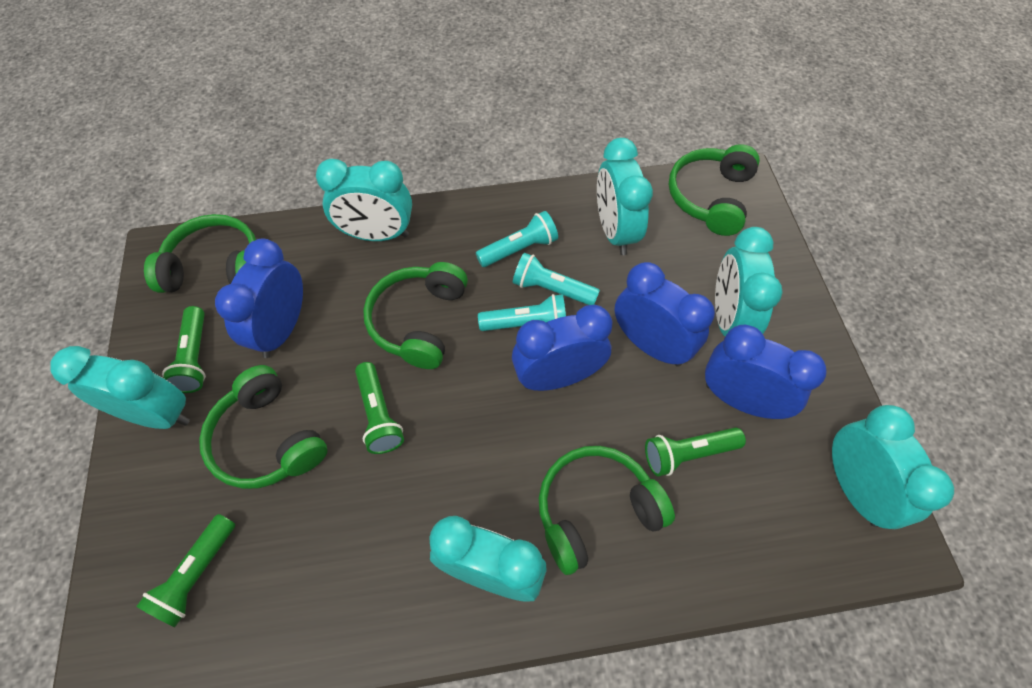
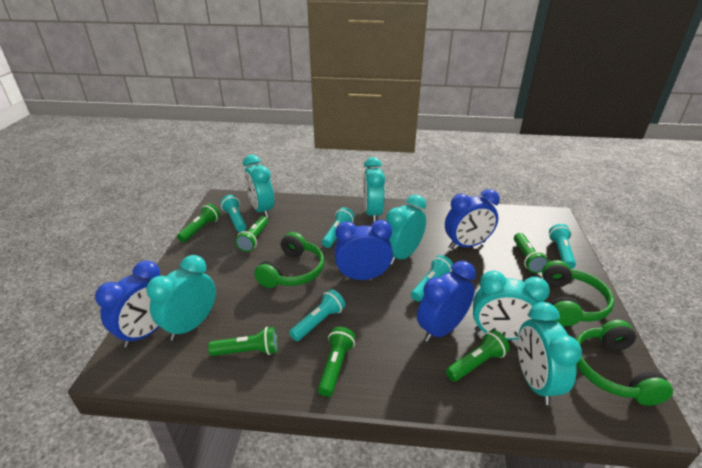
green flashlight: [136,514,235,627] [162,306,206,393] [355,362,404,454] [645,427,746,476] = 4 -> [177,203,220,242] [208,327,278,356] [235,216,268,252] [318,327,356,397] [446,330,510,382] [514,233,549,273] = 6
green headphones: [144,214,256,293] [199,365,327,489] [363,262,468,369] [539,446,675,575] [669,144,760,236] = 5 -> [254,232,324,288] [542,260,614,326] [576,320,673,406] = 3
turquoise flashlight: [476,211,558,267] [478,294,566,331] [513,253,600,305] = 3 -> [220,195,247,232] [289,289,345,341] [322,207,355,248] [411,255,453,302] [549,224,576,269] = 5

